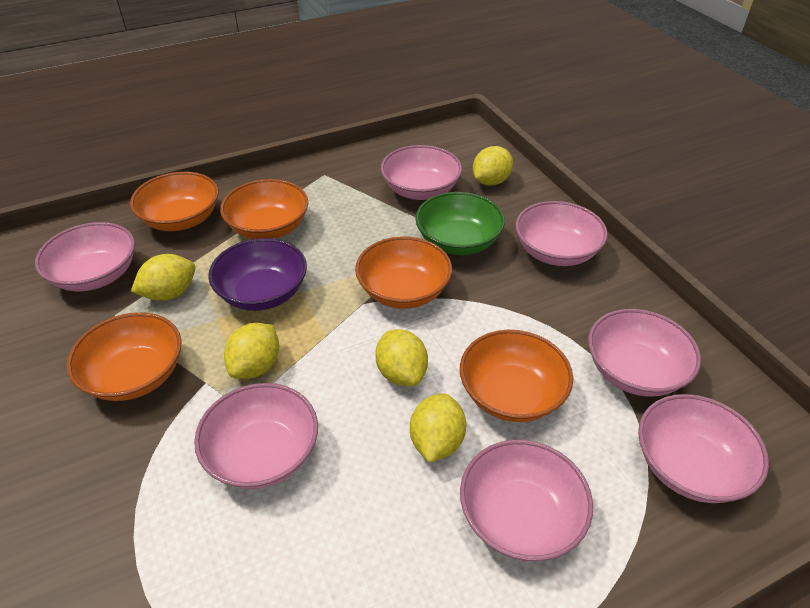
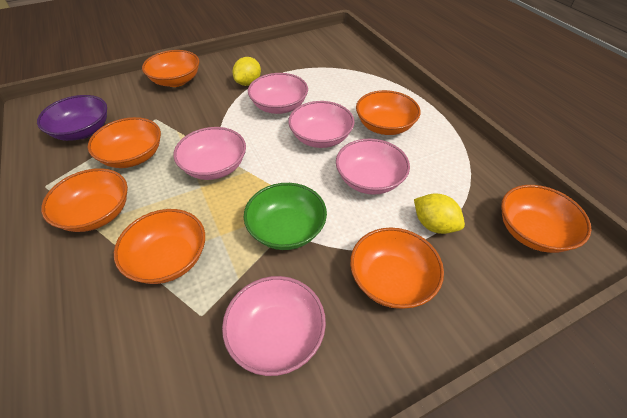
orange bowl: [67,312,181,401] [130,172,218,231] [220,179,308,239] [355,236,452,309] [460,330,573,422] = 5 -> [41,168,128,232] [88,117,161,168] [114,209,205,284] [142,50,199,87] [350,228,444,309] [356,90,420,135] [501,185,591,253] = 7
pink bowl: [35,222,135,291] [194,383,318,489] [381,145,462,200] [460,440,593,561] [515,201,608,266] [588,309,701,397] [638,394,769,503] = 7 -> [173,127,246,180] [222,276,326,376] [248,73,308,114] [288,101,355,148] [336,139,410,195] = 5
yellow lemon: [131,254,195,301] [224,323,279,379] [375,329,428,386] [410,393,466,463] [473,146,513,186] = 5 -> [233,57,261,86] [414,193,465,234] = 2

